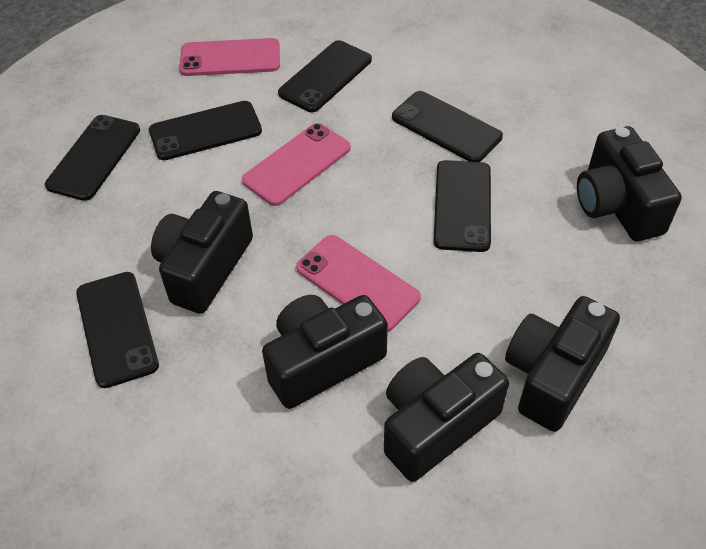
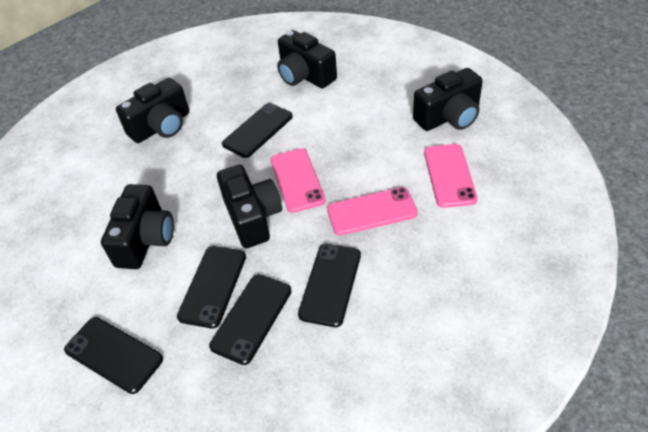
black phone: [45,115,140,201] [76,272,159,388] [149,101,262,160] [278,40,372,112] [392,91,503,162] [433,160,491,252] = 6 -> [64,317,163,394] [177,246,246,328] [209,274,291,365] [222,103,293,158] [298,244,361,327] = 5

